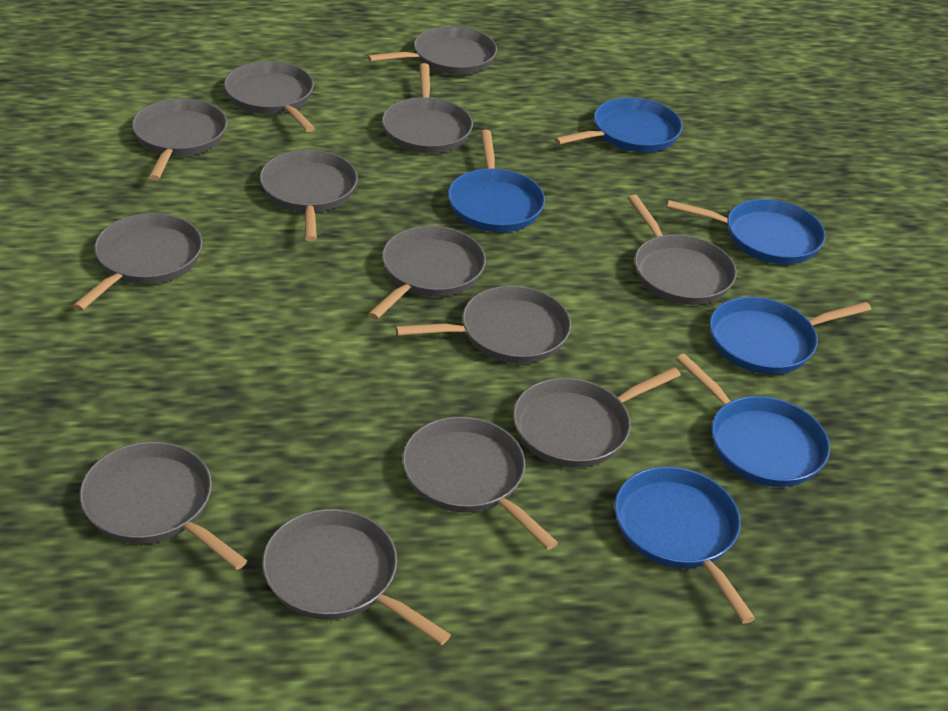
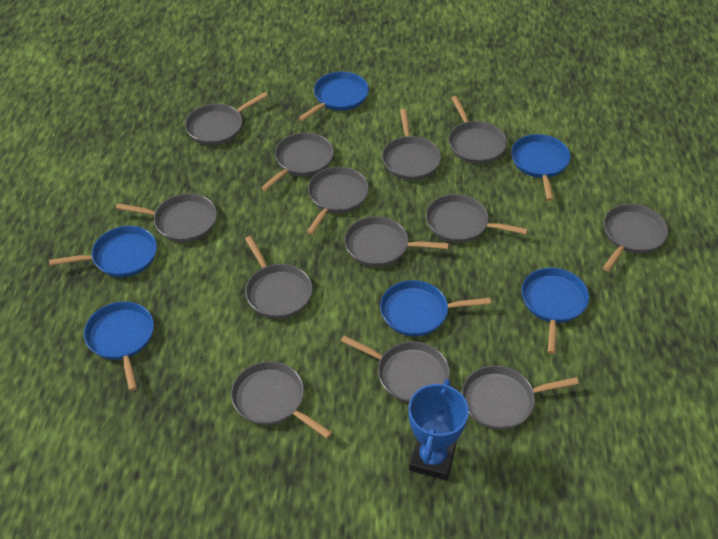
blue trophy: none = 0 -> [408,379,469,480] = 1

